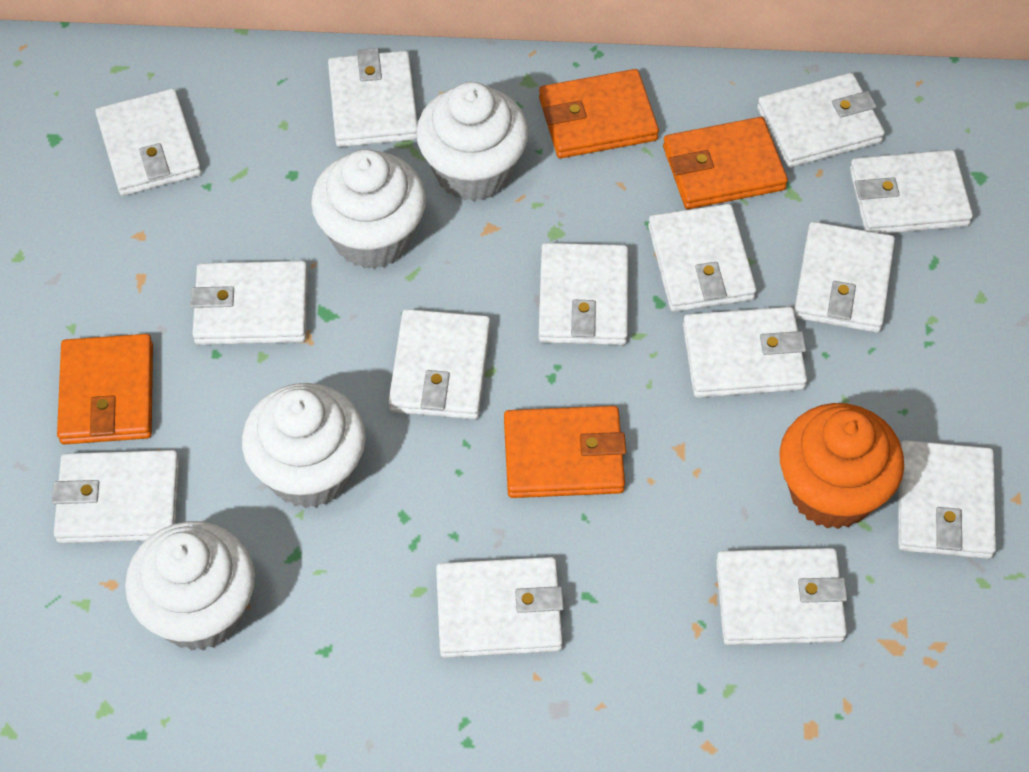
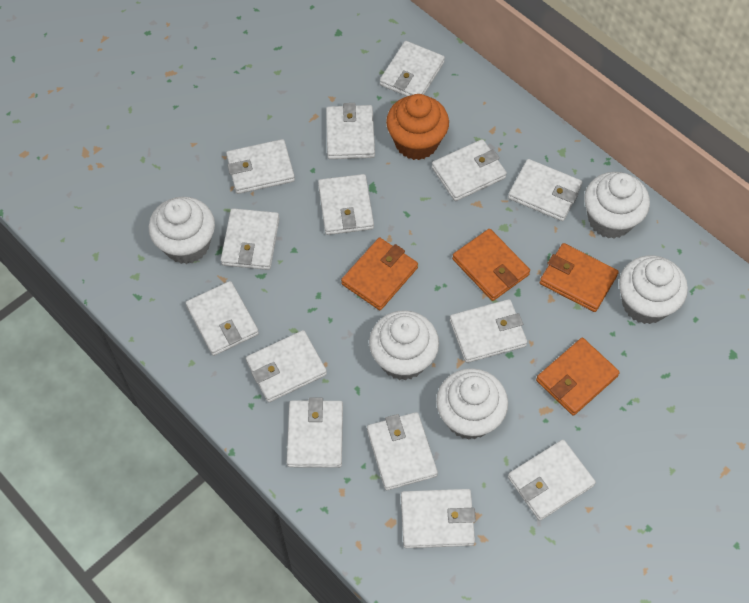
white cupcake: [125,521,255,650] [242,383,366,508] [311,149,426,269] [416,82,529,201] = 4 -> [149,197,215,264] [369,310,439,380] [436,368,508,440] [584,172,650,238] [619,255,688,324] = 5

